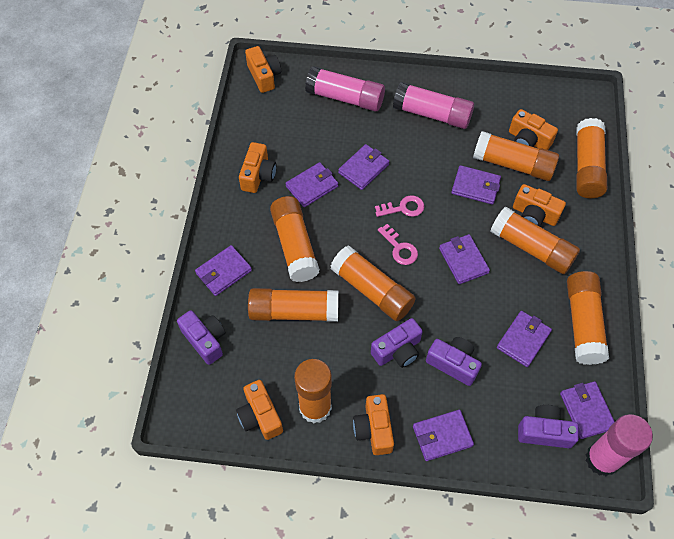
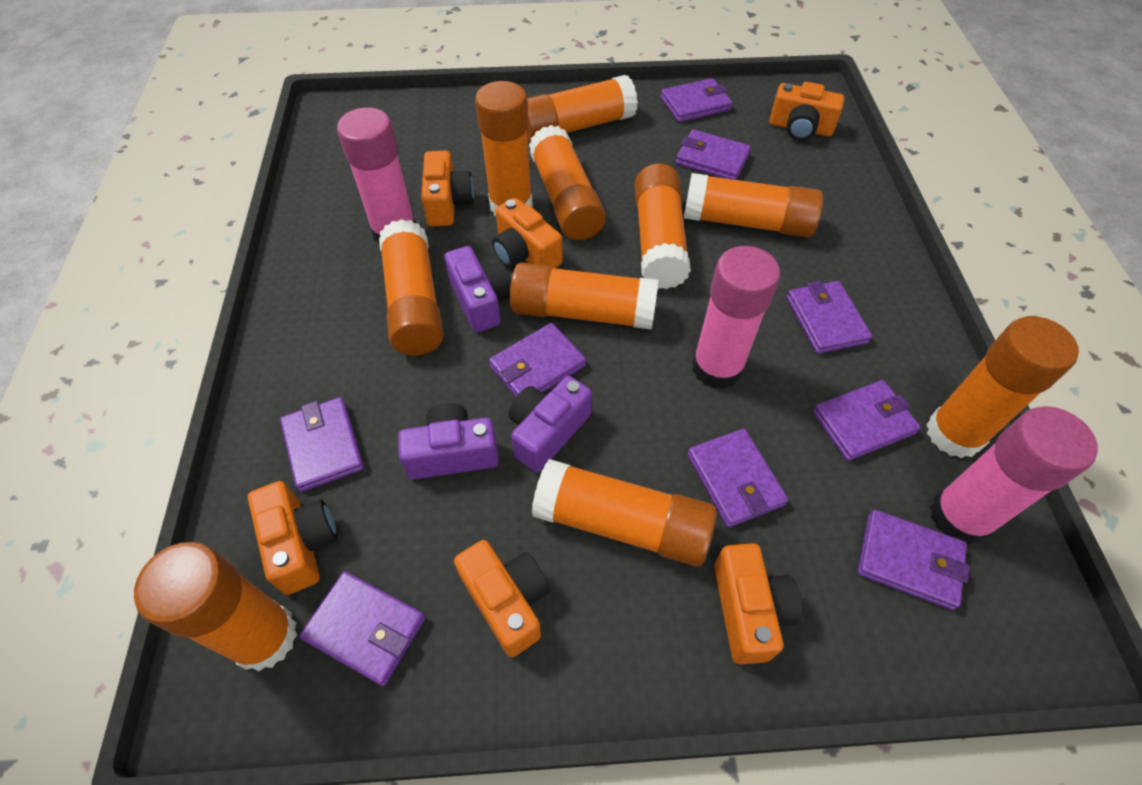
orange glue stick: [248,288,339,322] [270,196,320,282] [294,359,332,423] [330,245,416,321] [473,131,559,181] [490,207,580,274] [567,271,609,365] [576,118,607,198] = 8 -> [134,542,297,671] [379,219,444,356] [475,81,533,216] [510,263,658,329] [527,75,638,143] [529,125,606,240] [531,459,717,567] [634,164,691,289] [684,173,823,237] [926,316,1079,458] = 10
pink key: [375,195,424,217] [378,224,418,265] = 2 -> none = 0
purple camera: [177,310,226,365] [371,318,423,368] [426,337,482,386] [518,405,579,448] = 4 -> [398,403,499,480] [444,246,511,333] [509,376,592,472] = 3
purple wallet: [195,245,252,296] [285,162,338,207] [338,144,389,190] [413,410,474,461] [439,234,490,284] [451,165,501,205] [497,311,552,367] [560,381,615,439] = 8 -> [280,397,364,492] [299,572,425,686] [489,323,586,397] [660,78,732,122] [676,130,751,180] [687,429,788,528] [786,281,872,354] [813,380,921,461] [857,510,970,610] = 9

